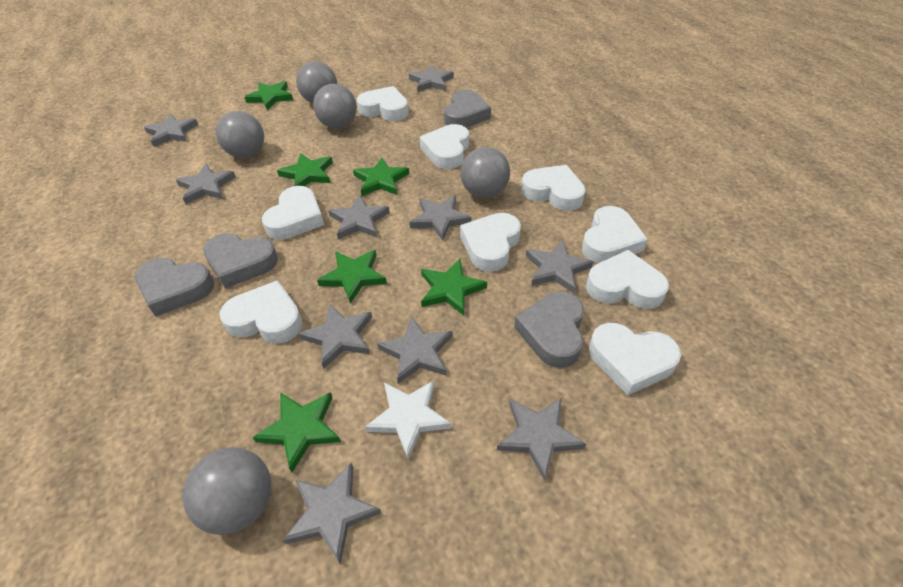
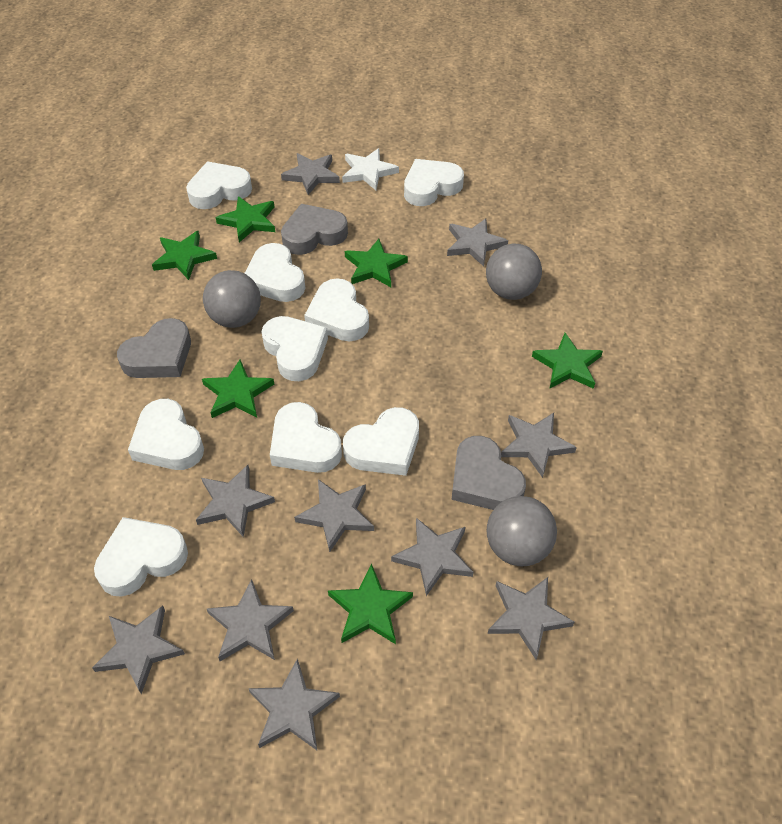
grey ball: [182,447,271,535] [216,111,264,158] [296,61,337,103] [313,84,357,129] [460,147,510,198] = 5 -> [203,270,261,328] [486,244,542,300] [487,496,557,566] = 3
grey heart: [135,258,214,317] [203,233,278,288] [444,90,491,128] [514,292,584,368] = 4 -> [117,318,191,378] [281,204,348,255] [451,436,526,510] = 3

